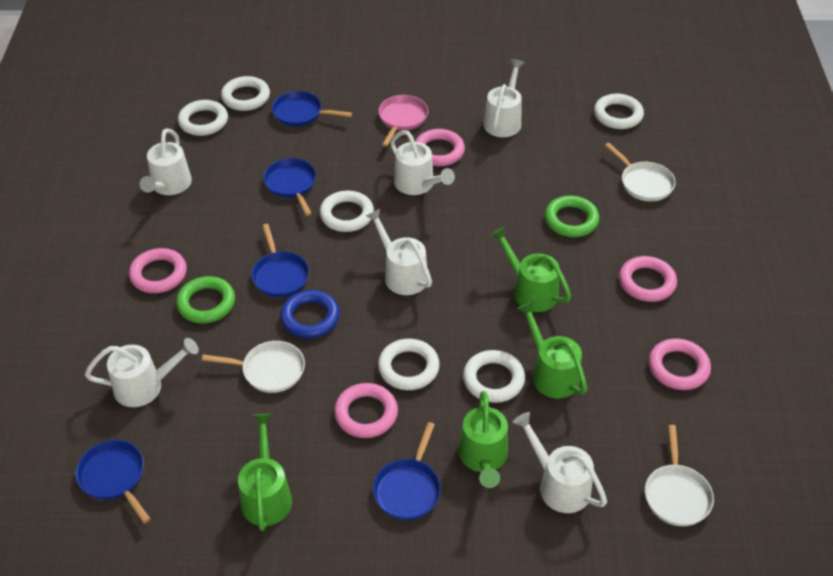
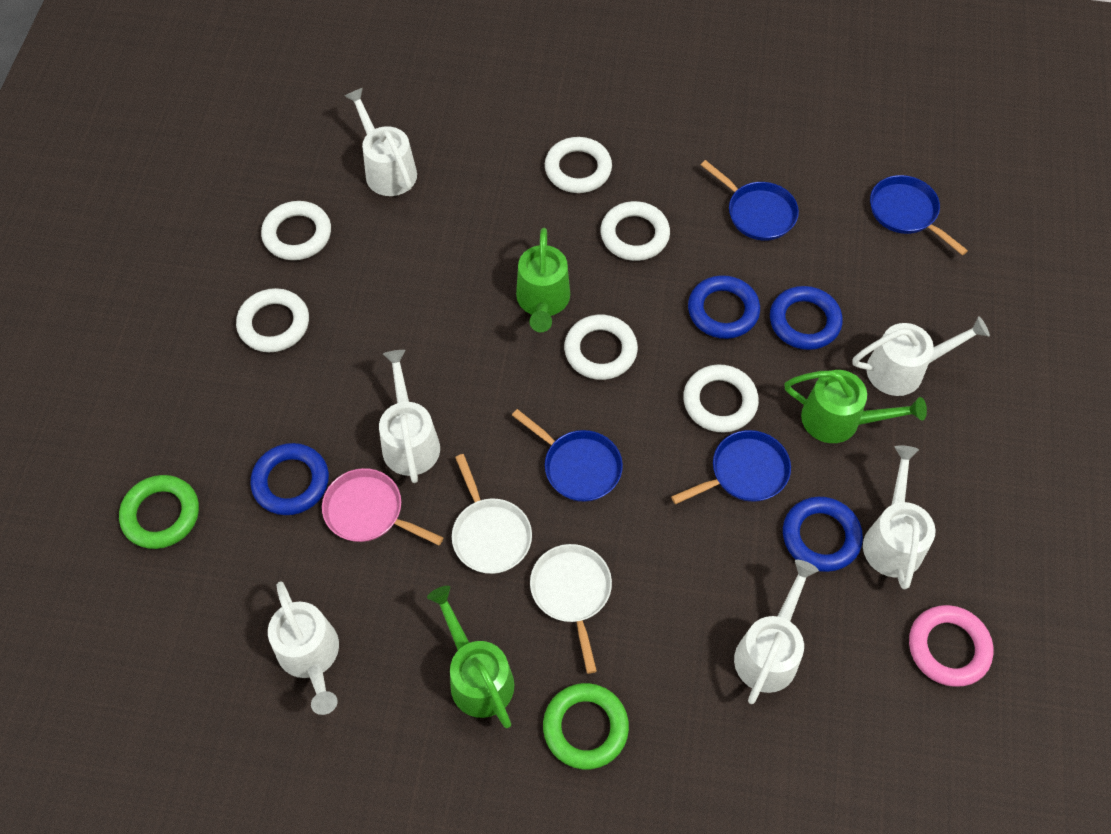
blue pan: [76,440,151,524] [251,224,309,297] [263,158,316,216] [272,91,352,126] [373,422,441,520] = 5 -> [512,409,623,502] [671,430,791,504] [701,160,799,241] [870,175,968,255] = 4
blue ring: [280,290,340,338] = 1 -> [250,443,329,515] [688,275,760,339] [770,286,843,350] [783,497,863,572] = 4
green watering can: [238,413,292,531] [458,391,508,488] [490,226,571,312] [517,301,587,398] = 4 -> [427,586,514,728] [516,228,570,332] [784,370,927,443] = 3
pink ring: [129,248,187,293] [334,383,398,438] [415,129,465,166] [619,256,677,302] [649,338,711,390] = 5 -> [909,605,993,687] = 1
white pan: [202,341,305,393] [605,143,676,201] [645,425,714,526] = 3 -> [452,454,532,574] [530,544,612,674] = 2

